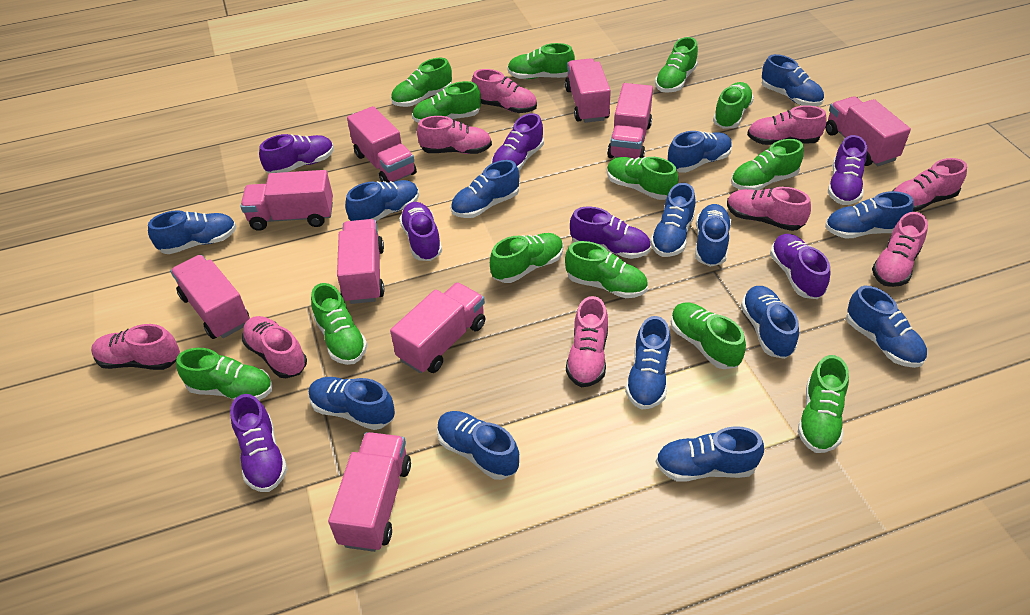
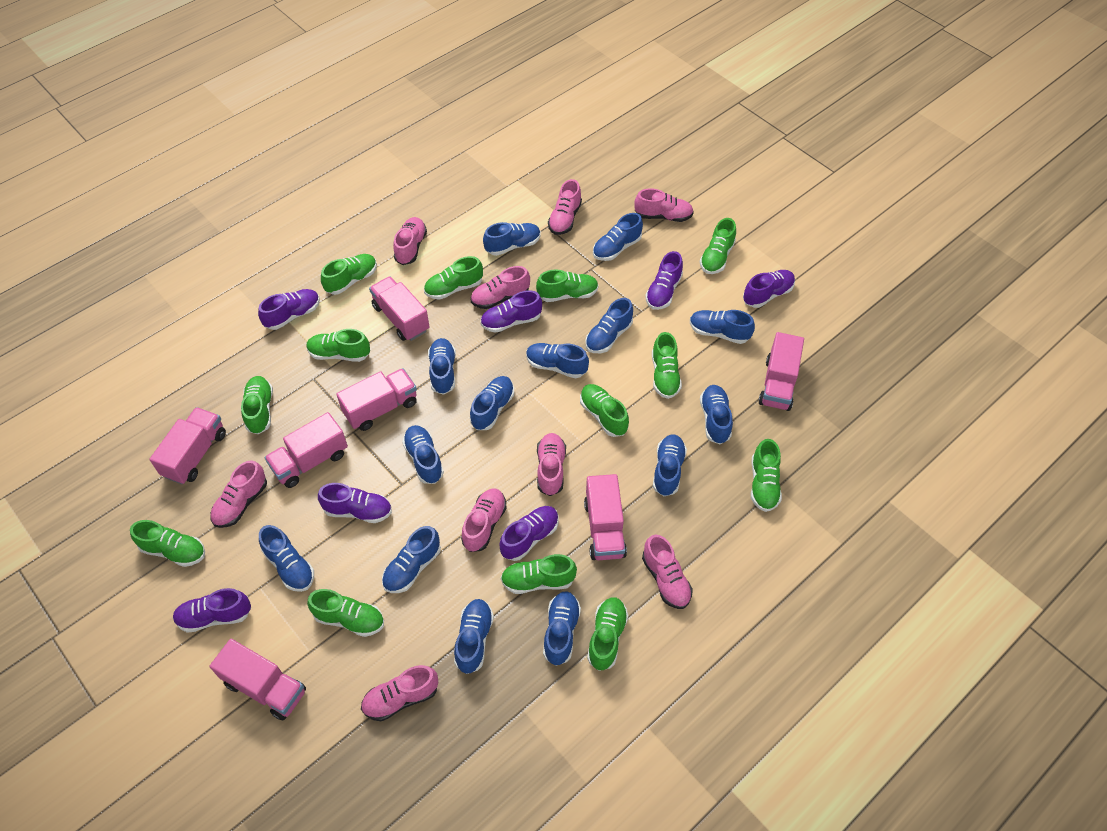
pink truck: [170,255,250,339] [240,170,333,231] [328,432,411,552] [337,219,385,304] [347,106,417,183] [390,282,485,373] [565,58,611,123] [607,83,653,159] [825,96,911,166] = 9 -> [149,407,226,484] [209,639,306,721] [264,412,348,488] [336,368,417,431] [369,276,430,341] [584,474,627,560] [758,332,804,411] = 7

